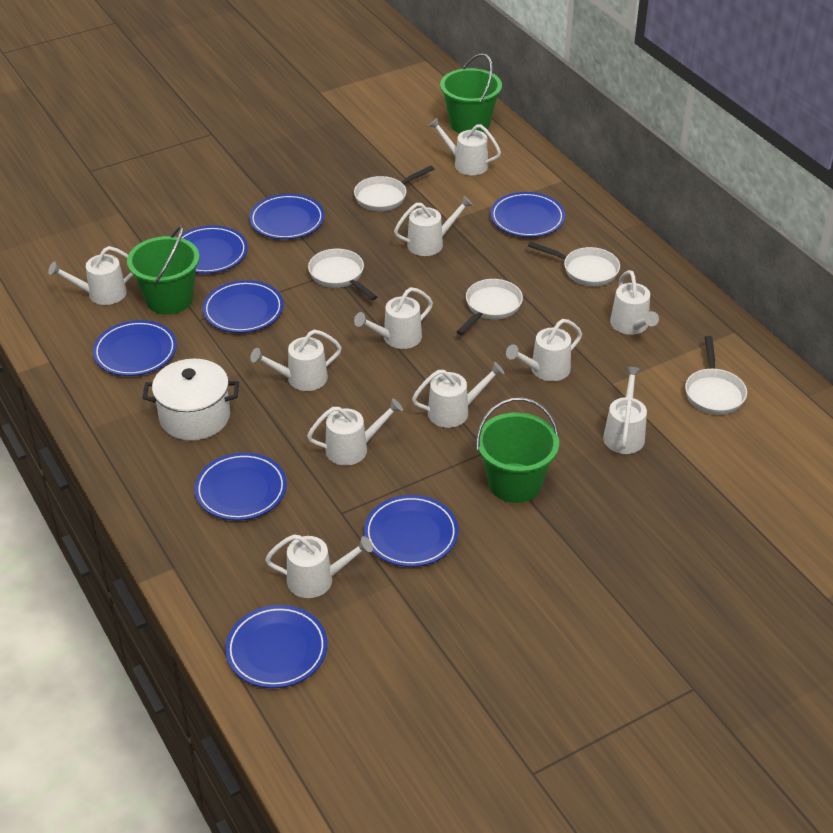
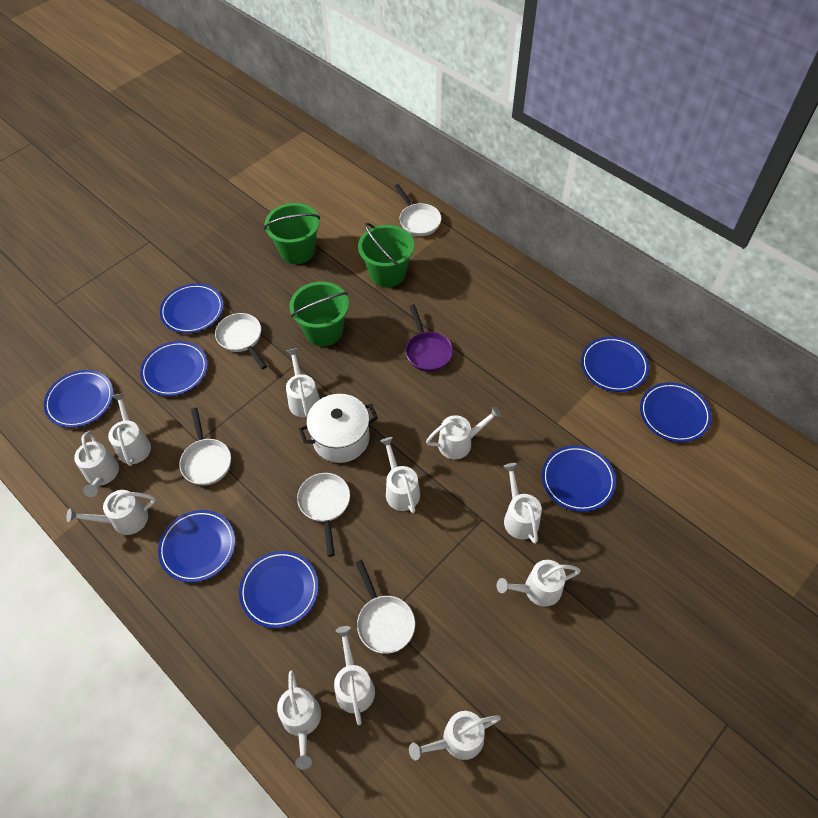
purple pan: none = 0 -> [406,305,453,372] = 1

